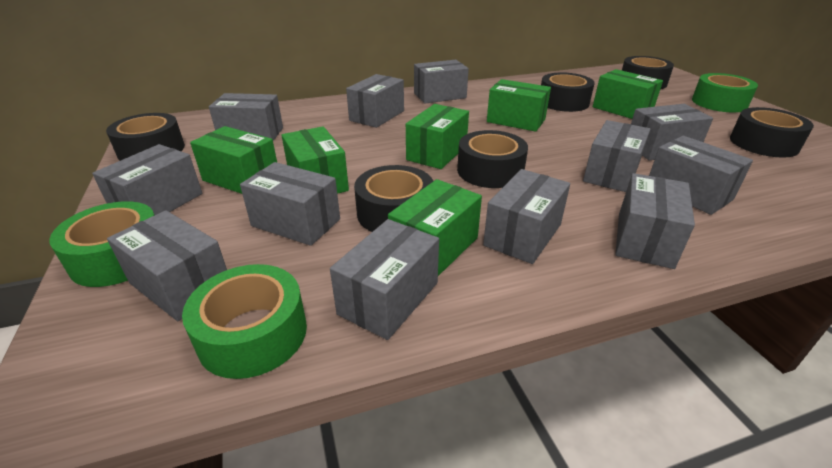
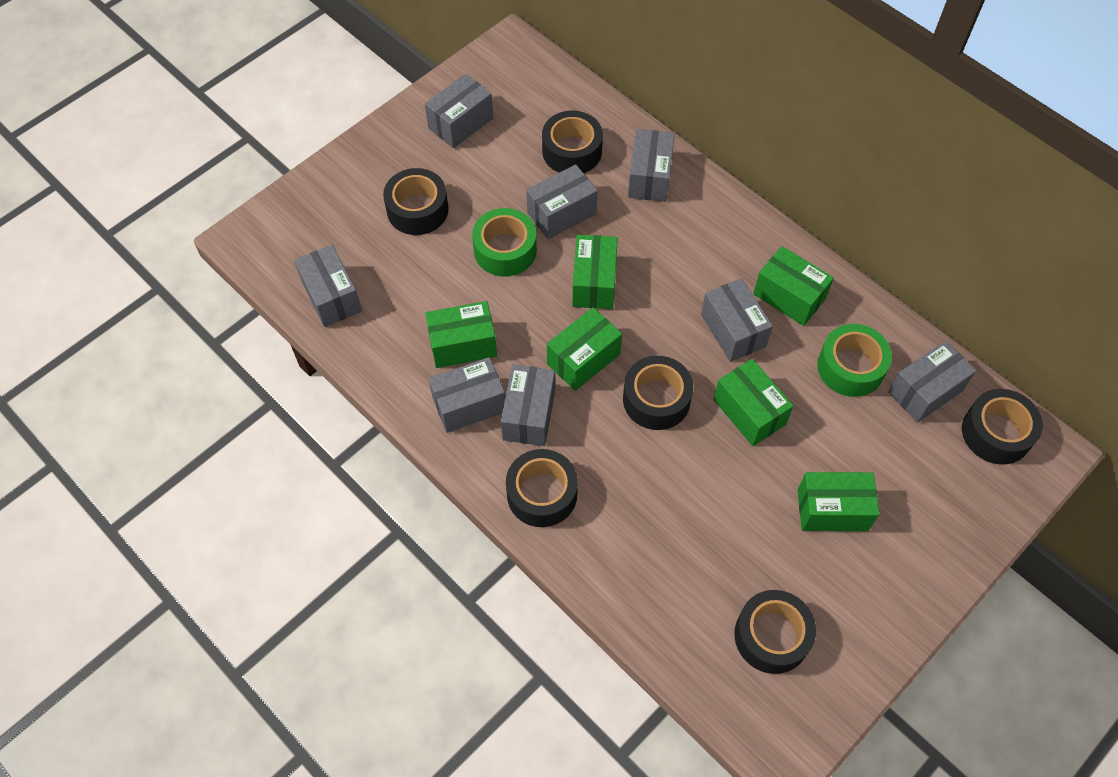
green tape: [49,201,154,287] [182,264,307,379] [692,73,758,112] = 3 -> [472,208,537,277] [817,324,892,397] = 2
grey box: [92,144,202,215] [107,210,227,321] [209,93,283,141] [240,162,340,246] [330,219,439,340] [346,74,404,128] [414,60,469,104] [483,169,570,264] [583,120,650,192] [615,173,695,269] [631,104,713,160] [649,136,753,215] = 12 -> [294,245,362,327] [425,74,493,148] [429,357,505,433] [501,365,555,446] [526,164,598,239] [628,129,675,202] [701,278,773,362] [888,341,976,423] = 8

